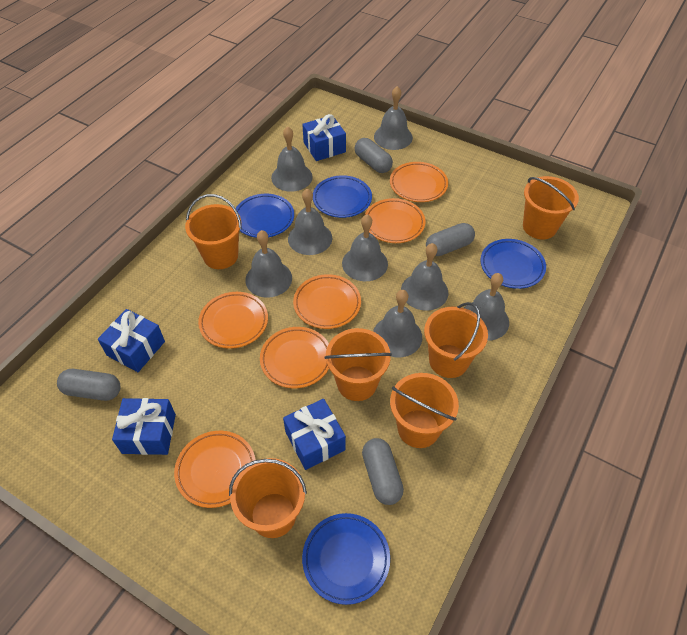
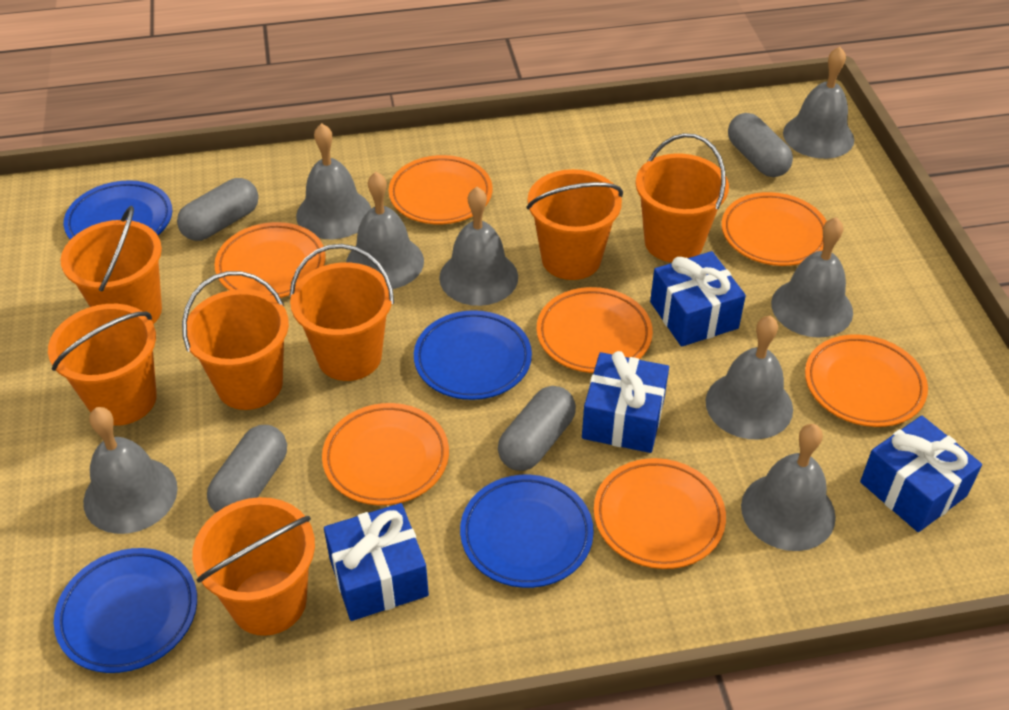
orange bucket: [185,194,242,269] [229,458,307,538] [324,328,392,401] [390,373,459,448] [424,302,488,378] [523,176,579,240] = 6 -> [48,304,157,426] [60,206,162,324] [182,271,289,410] [192,497,315,636] [290,244,394,381] [527,169,623,280] [636,133,729,262] = 7
orange plate: [174,431,256,508] [198,292,268,349] [260,327,329,388] [293,274,361,329] [365,198,425,243] [390,162,448,202] = 6 -> [214,222,326,298] [322,403,449,505] [389,155,492,224] [537,287,653,373] [594,458,726,569] [722,192,827,266] [805,334,928,427] = 7

